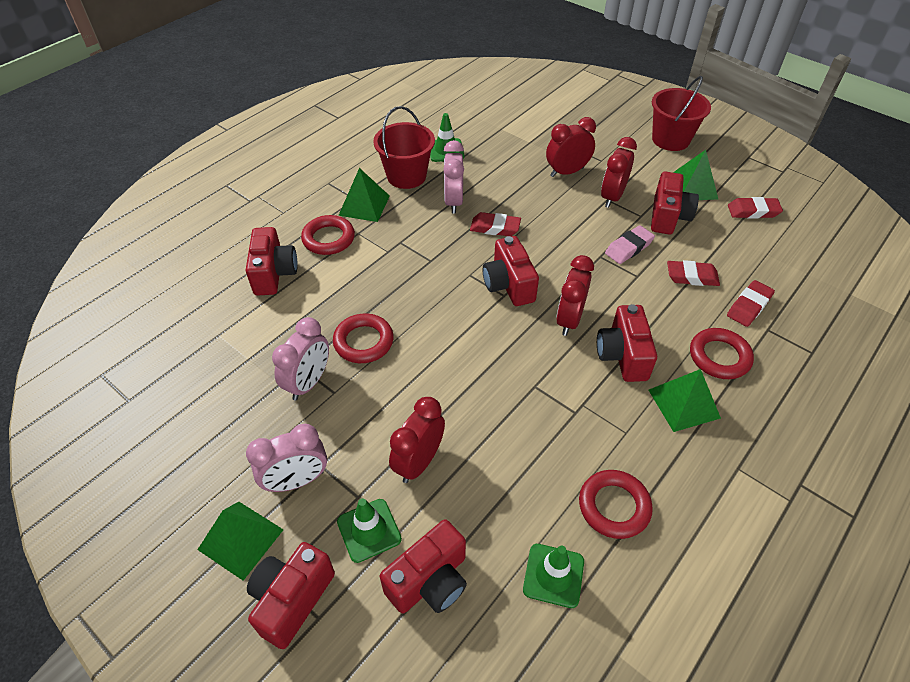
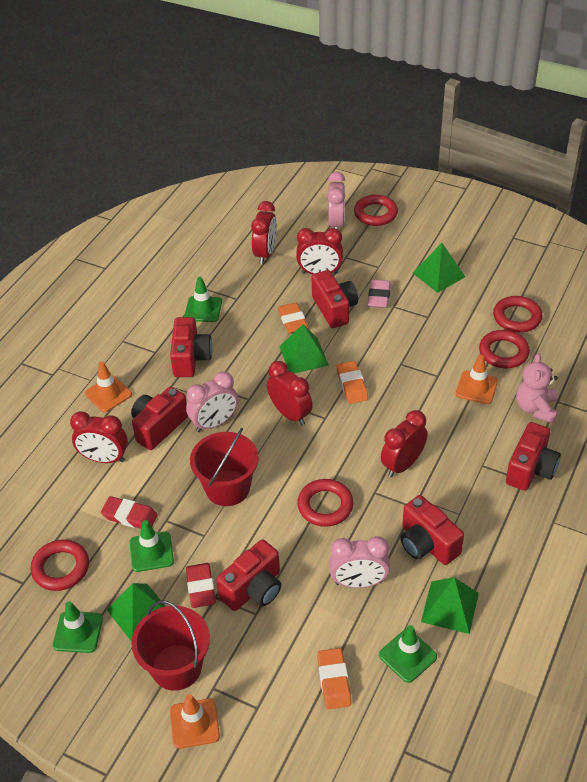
green traffic cone: [337,498,402,563] [430,113,464,162] [523,544,584,608] = 3 -> [53,601,103,653] [130,520,174,572] [184,277,222,322] [379,625,437,683] = 4
orange eraser: none = 0 -> [278,303,308,333] [317,648,351,710] [336,361,368,404] = 3
orange traffic cone: none = 0 -> [85,362,132,412] [170,694,220,749] [456,355,498,404] = 3
pink teddy bear: none = 0 -> [516,353,558,423] = 1
red clock: [389,397,445,483] [546,117,596,177] [556,255,594,336] [601,137,637,208] = 4 -> [70,411,128,463] [251,201,277,264] [267,361,313,426] [296,228,343,274] [381,410,428,477] = 5
red eraser: [470,212,521,236] [667,260,720,286] [727,280,775,327] [728,197,783,219] = 4 -> [101,496,158,529] [186,563,216,608] = 2
red ring: [301,215,355,255] [333,313,394,363] [579,470,653,539] [690,328,754,379] = 4 -> [31,539,89,591] [297,479,354,527] [354,195,398,226] [479,330,530,368] [493,296,542,332] = 5

